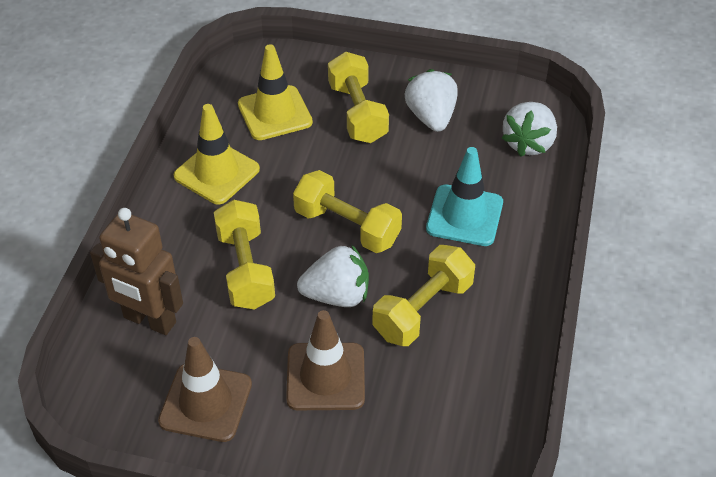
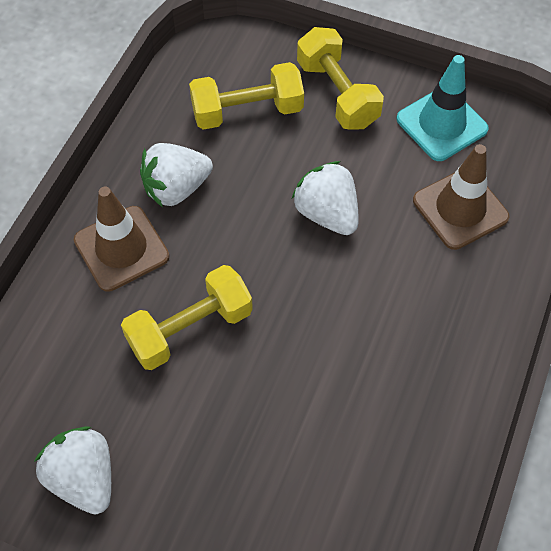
brown robot: [90,208,183,335] = 1 -> none = 0
yellow dumbbell: [214,200,275,310] [293,170,402,253] [328,52,389,143] [372,245,475,346] = 4 -> [121,265,253,370] [189,62,304,130] [297,27,384,129] = 3
yellow traffic cone: [174,104,260,205] [238,44,313,140] = 2 -> none = 0

